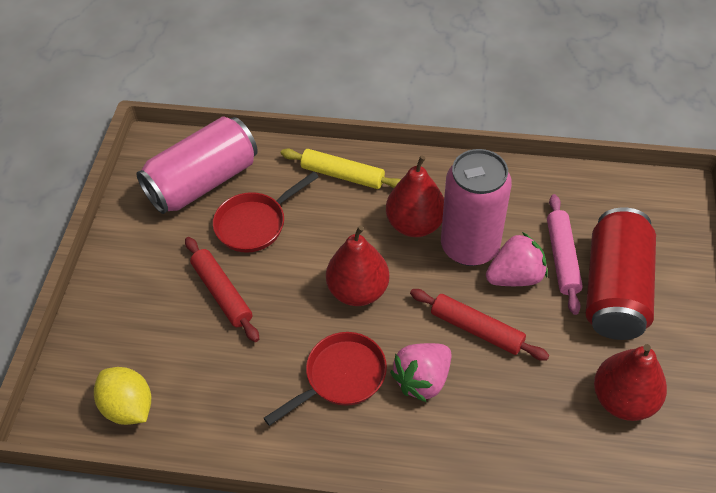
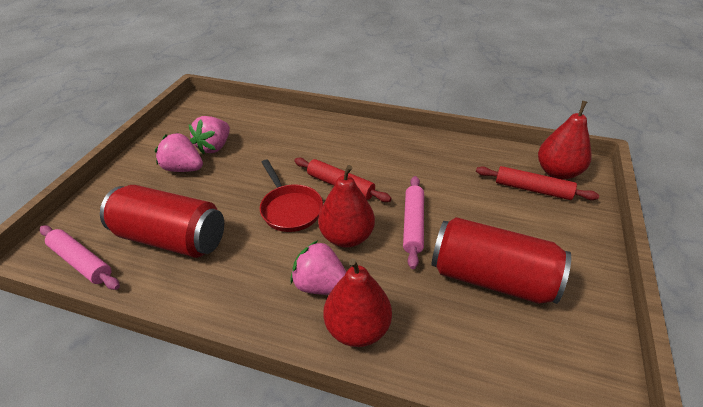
pink can: [136,116,258,214] [441,149,512,266] = 2 -> none = 0
pink rolling pin: [547,194,583,315] = 1 -> [40,225,120,290] [403,176,424,269] = 2
pink strawberry: [390,343,452,403] [486,232,548,286] = 2 -> [155,133,203,172] [189,116,230,155] [290,240,346,295] = 3
red can: [586,207,656,340] = 1 -> [100,185,224,258] [431,217,571,304] = 2
red pan: [213,172,319,253] [264,332,387,426] = 2 -> [260,159,323,232] = 1
yellow lemon: [94,367,151,425] = 1 -> none = 0
yellow rolling pin: [281,148,401,189] = 1 -> none = 0

